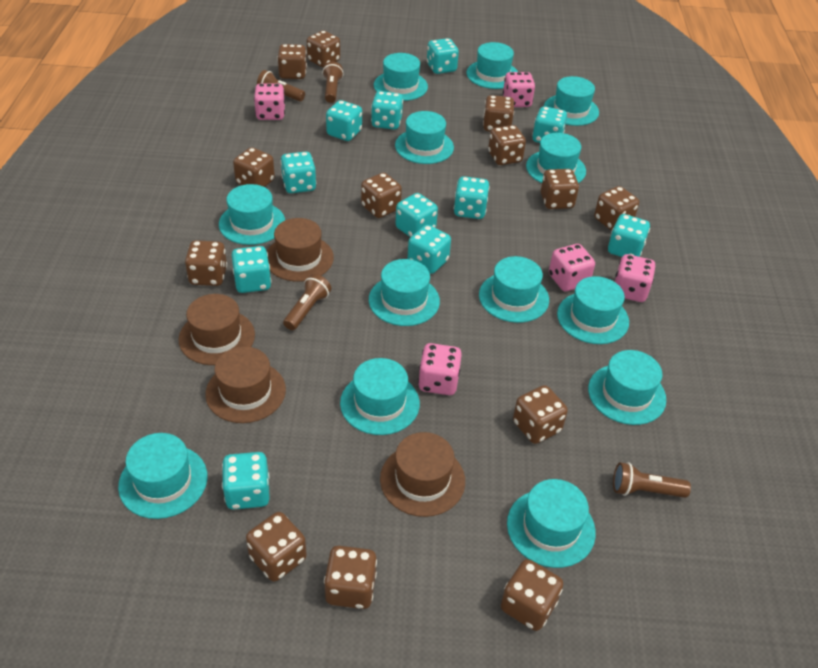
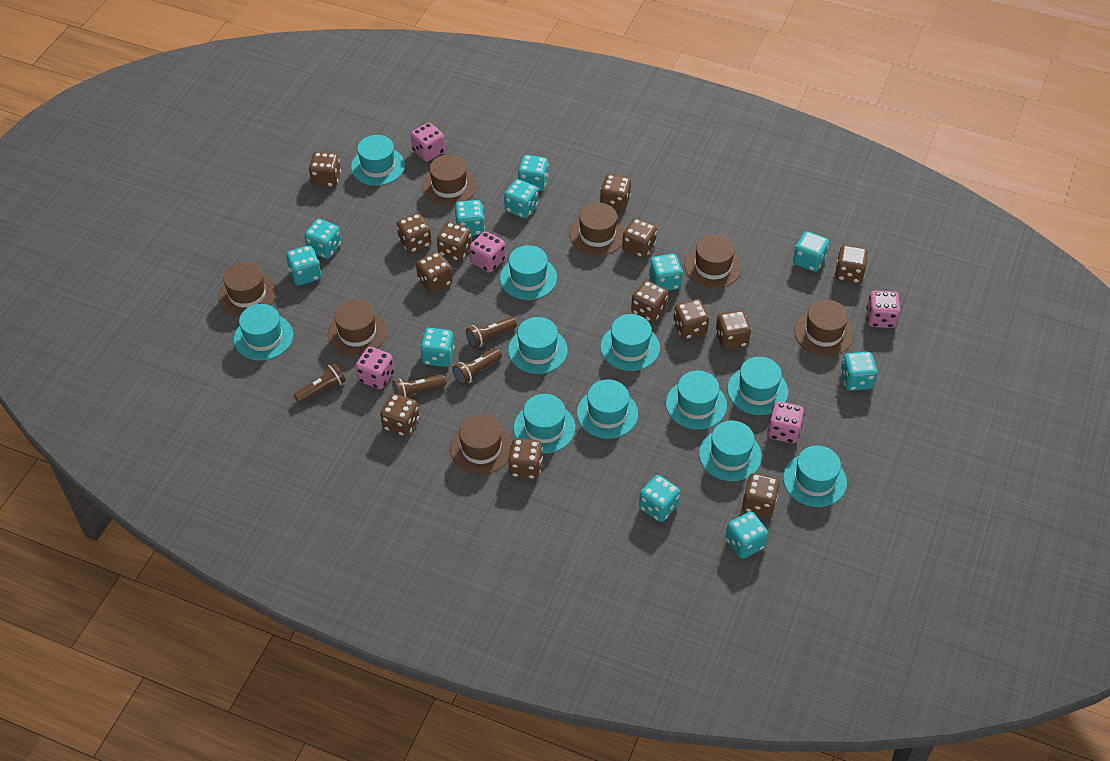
brown hat: [178,294,255,365] [205,347,286,423] [267,218,334,282] [380,432,465,517] = 4 -> [218,262,277,317] [328,300,387,356] [422,155,477,206] [450,414,512,474] [570,202,625,256] [685,234,742,289] [794,300,854,356] = 7
turquoise hat: [118,433,207,519] [219,184,285,245] [340,358,420,435] [369,259,440,326] [374,53,428,101] [395,111,454,164] [466,42,518,89] [479,256,549,323] [507,479,596,568] [526,133,586,183] [544,76,599,126] [557,276,629,344] [588,350,666,425] = 13 -> [234,304,293,361] [351,135,405,186] [500,245,557,300] [508,317,568,374] [514,394,575,453] [577,379,638,439] [600,314,660,371] [666,371,727,430] [699,421,762,481] [727,357,788,415] [783,445,847,507] = 11

